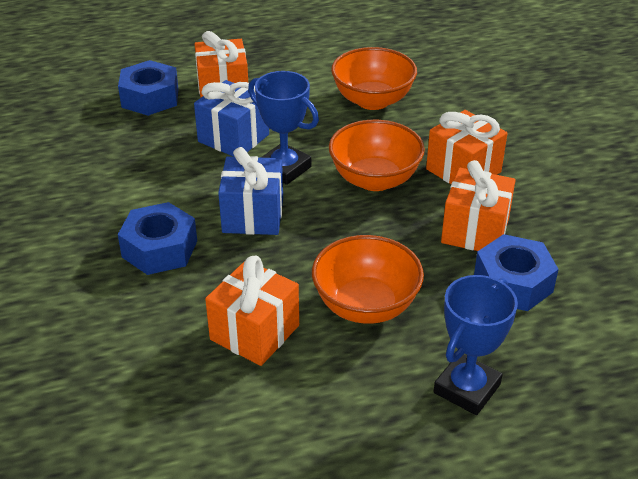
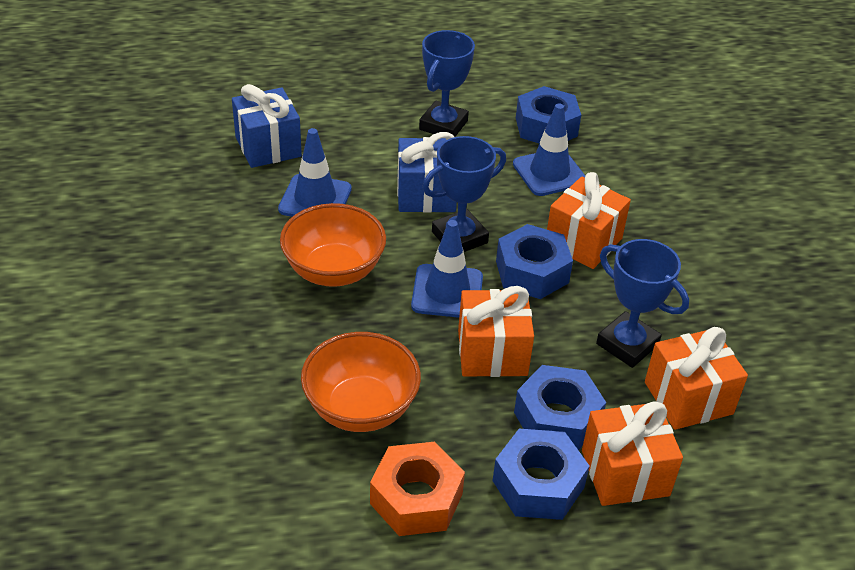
blue nut: [118,60,179,116] [118,202,197,275] [474,234,559,311] = 3 -> [493,429,590,520] [496,224,573,299] [514,365,606,450] [516,86,581,144] = 4
blue traffic cone: none = 0 -> [278,128,352,217] [411,220,483,318] [513,103,585,196] = 3
blue trophy: [248,71,319,185] [434,275,518,415] = 2 -> [419,30,475,137] [422,136,506,252] [596,239,689,368] = 3
orange bowl: [312,235,424,324] [329,120,425,191] [331,47,417,110] = 3 -> [280,203,386,287] [301,332,421,432] = 2
orange nut: none = 0 -> [370,442,465,536] = 1

